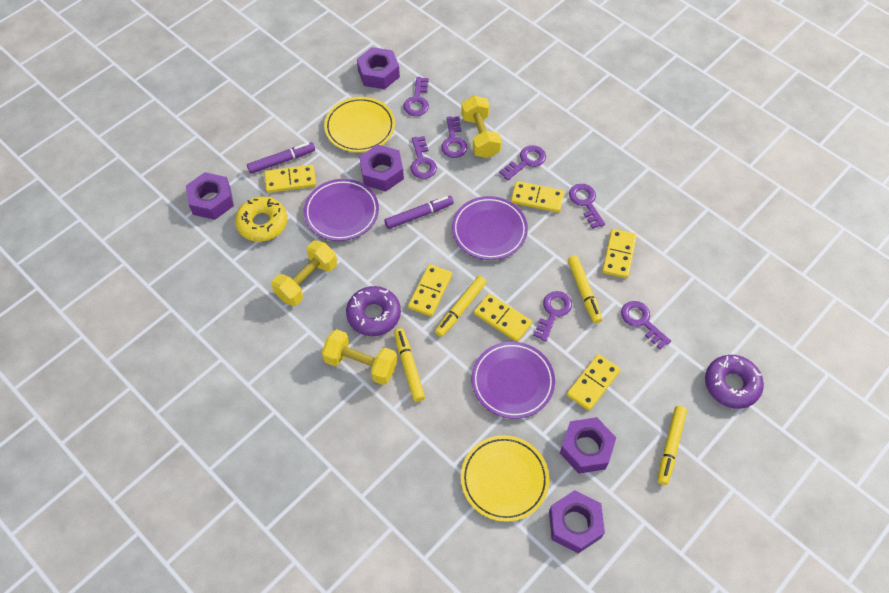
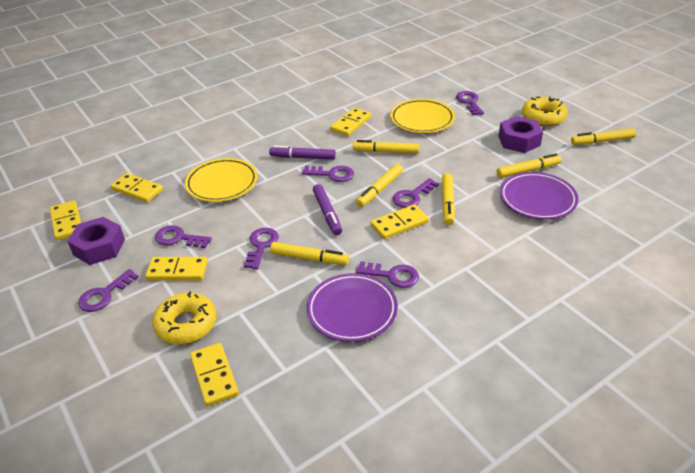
purple donut: [346,286,401,336] [705,355,764,409] = 2 -> none = 0
purple nut: [186,172,234,220] [357,47,400,89] [359,144,404,191] [549,490,605,553] [560,417,616,474] = 5 -> [67,217,125,265] [498,116,543,153] = 2
purple plate: [304,179,379,241] [452,196,528,260] [472,342,555,419] = 3 -> [307,273,398,342] [500,172,578,220] = 2
yellow donut: [235,196,287,242] = 1 -> [152,292,216,344] [522,97,568,126] = 2
yellow dumbbell: [271,240,337,306] [322,329,397,385] [461,96,502,158] = 3 -> none = 0
yellow marker: [394,328,425,402] [435,276,487,337] [568,255,602,324] [657,406,687,485] = 4 -> [270,242,349,265] [353,140,419,153] [356,164,403,207] [442,173,455,225] [496,153,562,178] [571,128,636,145] = 6

